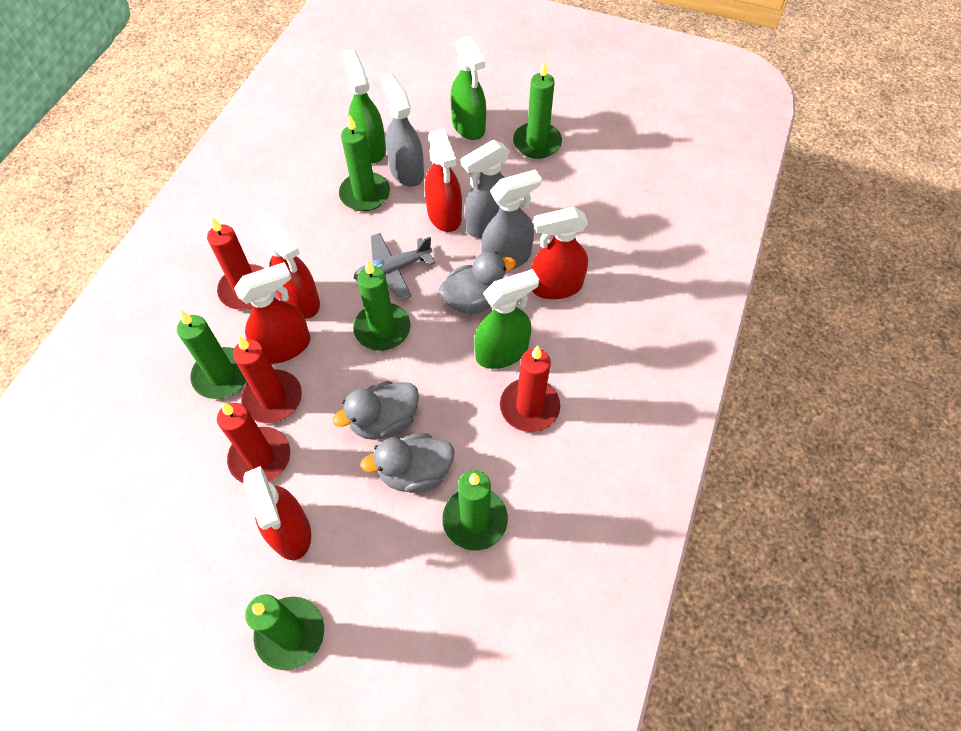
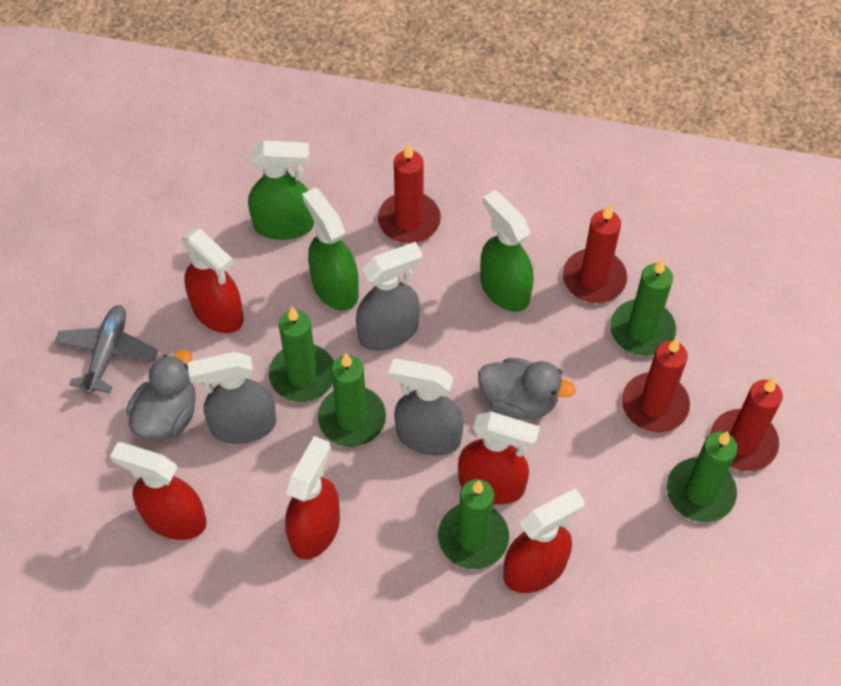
green candle: [177,311,247,399] [245,595,324,670] [339,114,390,211] [353,259,411,351] [442,470,508,551] [513,60,562,159] = 6 -> [269,307,334,402] [318,353,386,447] [438,479,509,569] [610,259,676,356] [667,431,738,522] = 5
grey duck: [333,381,419,440] [360,433,454,493] [439,252,516,315] = 3 -> [126,350,196,440] [478,358,576,420] = 2

